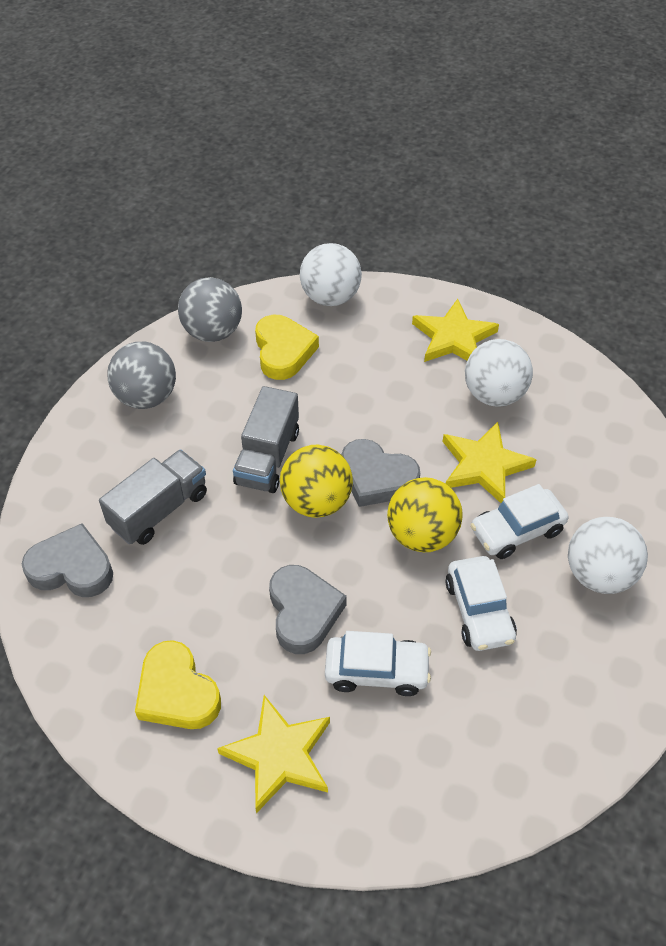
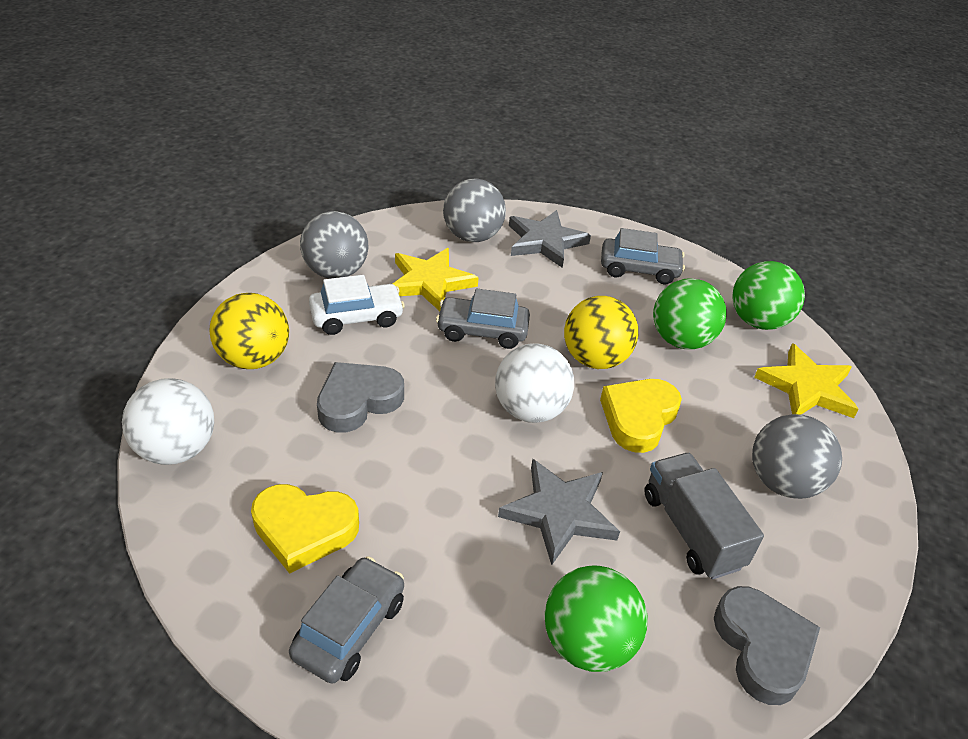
green ball: none = 0 -> [545,565,648,672] [653,278,727,349] [732,261,805,330] = 3
grey ball: [107,341,176,409] [178,277,242,342] = 2 -> [300,211,368,279] [443,179,506,242] [752,414,842,499] = 3
grey car: none = 0 -> [289,556,404,684] [436,289,530,349] [601,228,685,284] = 3
grey heart: [22,523,113,597] [269,565,347,654] [341,439,420,507] = 3 -> [317,362,404,433] [714,586,820,705] = 2
grey star: none = 0 -> [498,459,620,565] [509,210,591,268] = 2
grey truck: [99,450,207,545] [233,386,299,493] = 2 -> [644,453,764,579] = 1
white ball: [300,243,362,306] [465,339,533,407] [568,517,648,594] = 3 -> [122,378,214,465] [495,343,574,423] = 2
white car: [325,631,431,696] [446,556,517,651] [470,484,569,559] = 3 -> [309,275,405,335] = 1
yellow star: [217,695,330,814] [412,299,499,362] [443,422,537,503] = 3 -> [393,248,479,311] [754,343,859,418] = 2

